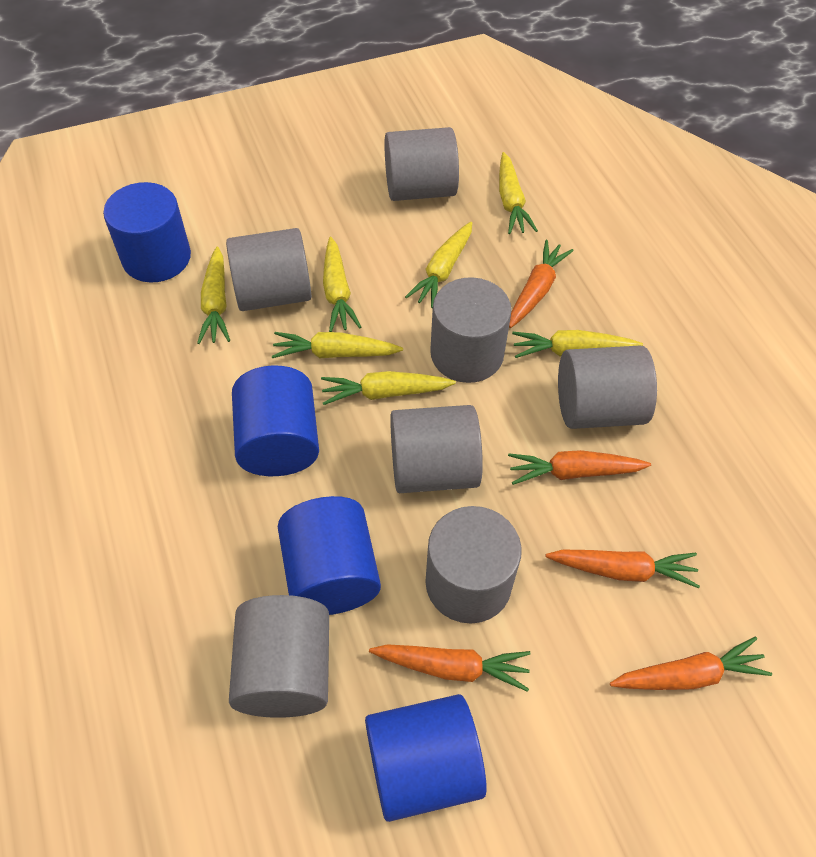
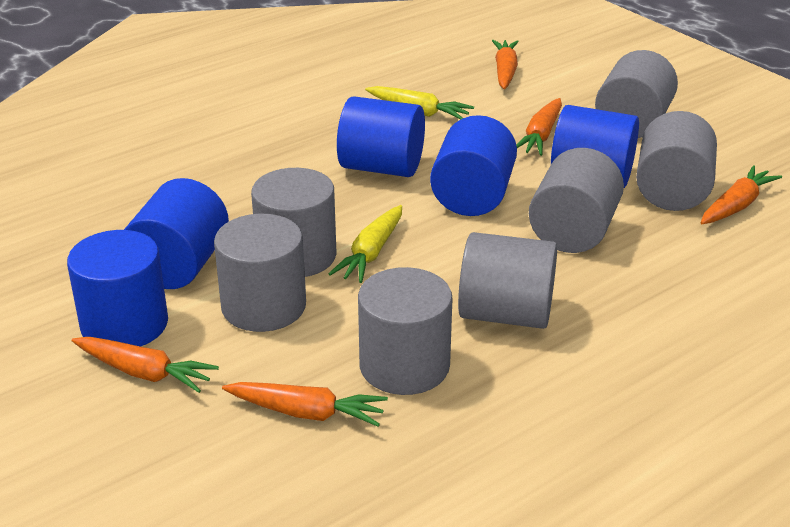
blue cylinder: [103,182,191,283] [232,366,319,476] [278,496,381,615] [365,694,487,822] = 4 -> [67,230,168,347] [124,178,229,289] [337,96,425,177] [430,115,517,216] [551,105,639,188] = 5
yellow carrot: [197,247,230,344] [272,332,403,358] [321,371,456,405] [323,237,361,332] [405,222,472,308] [499,152,538,234] [512,330,643,358] = 7 -> [329,205,402,283] [365,86,474,120] = 2

